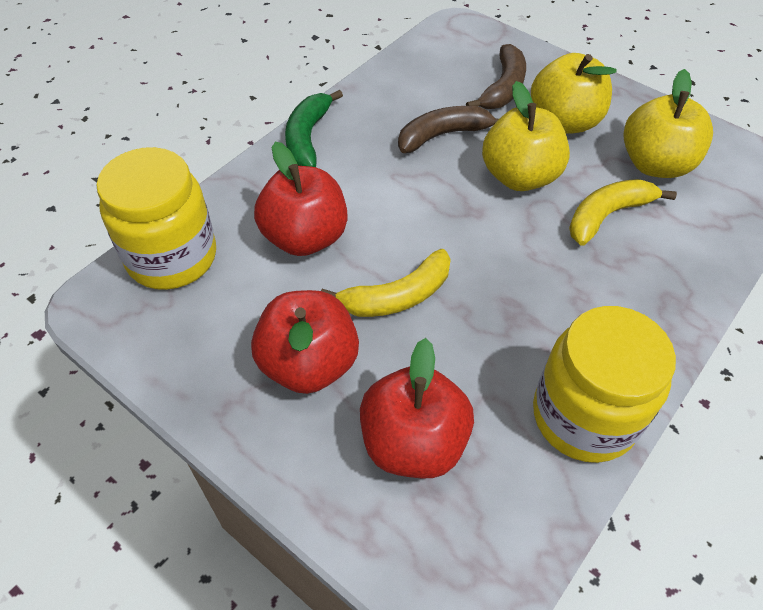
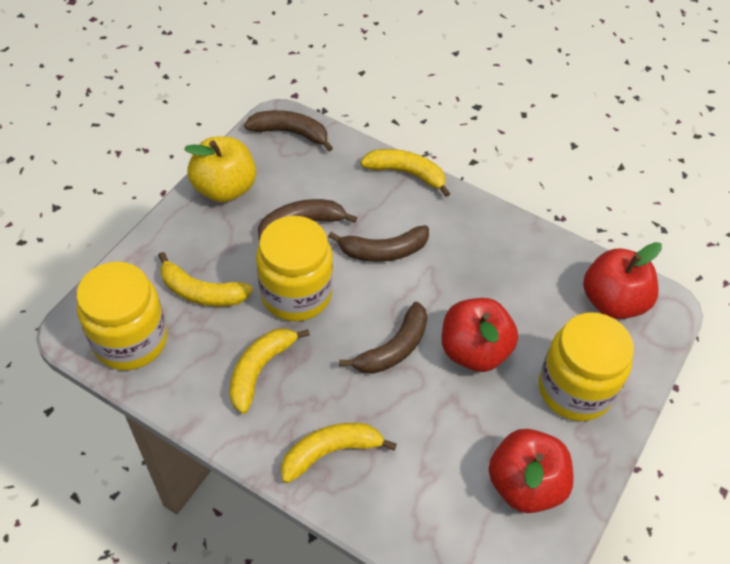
brown banana: [398,106,499,153] [466,44,526,109] = 2 -> [244,110,333,151] [258,199,357,240] [328,225,429,262] [339,302,428,374] = 4
green banana: [285,90,343,167] = 1 -> none = 0
yellow apple: [482,81,570,191] [531,53,616,134] [623,69,713,178] = 3 -> [184,137,256,203] = 1
yellow banana: [321,249,451,317] [569,179,677,246] = 2 -> [158,252,253,307] [229,328,310,414] [281,423,397,483] [360,149,450,197] = 4
yellow jar: [97,147,216,290] [533,306,676,463] = 2 -> [76,262,167,370] [256,216,333,321] [539,313,634,421] = 3

